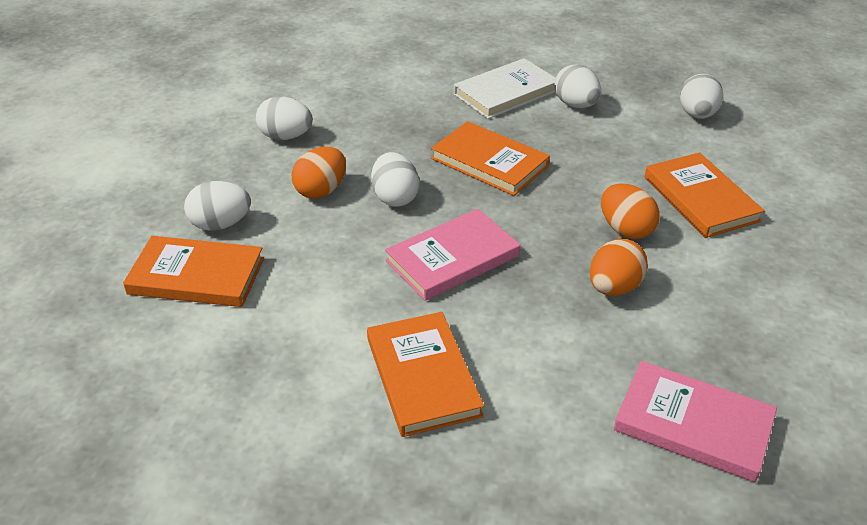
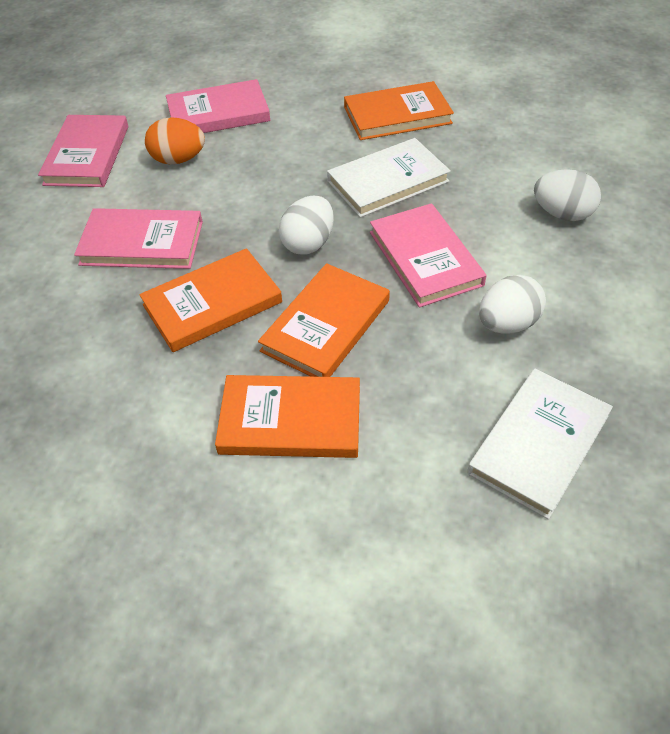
orange egg: [292,147,346,199] [590,239,648,296] [601,184,660,239] = 3 -> [145,117,205,165] = 1
pink book: [385,209,520,301] [614,361,777,482] = 2 -> [38,115,128,187] [74,208,203,269] [166,79,270,133] [370,203,487,307] = 4
white book: [454,58,556,119] = 1 -> [327,138,451,218] [467,369,613,519] = 2
white egg: [184,181,251,231] [256,96,313,140] [371,152,419,207] [554,64,601,108] [680,74,723,119] = 5 -> [279,196,334,255] [479,275,546,334] [534,169,601,221] = 3

